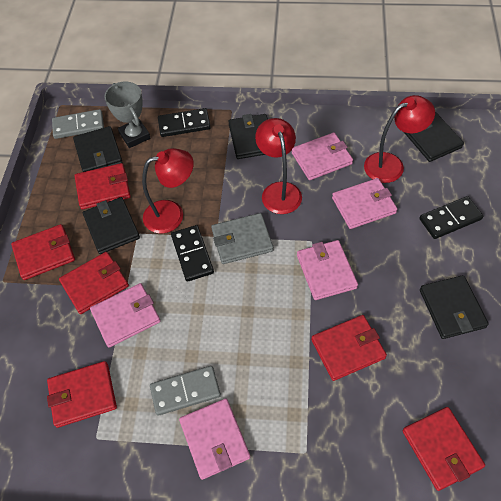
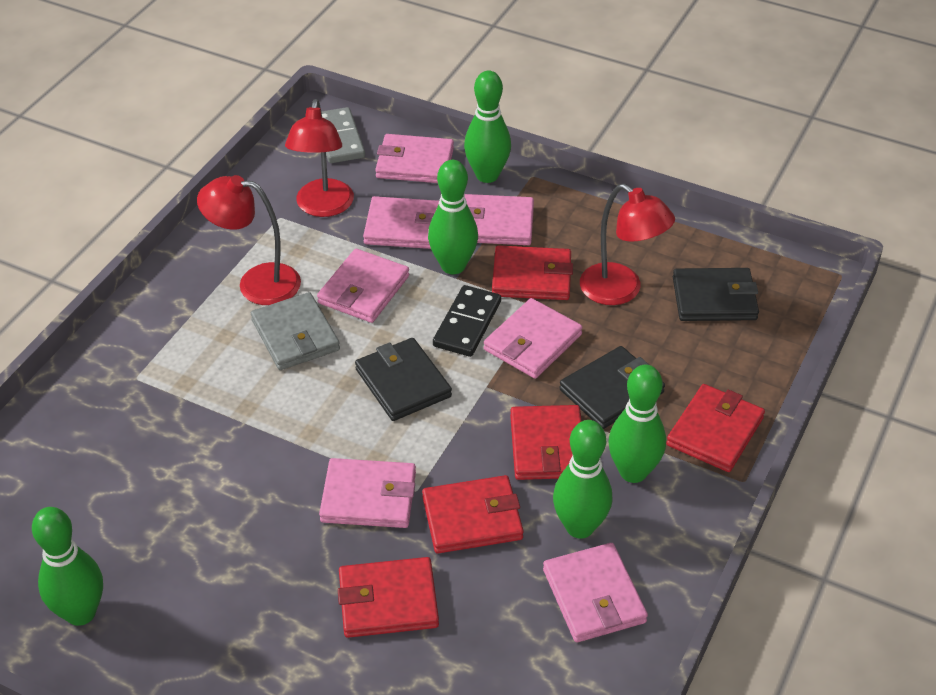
black domino: [158,108,211,137] [171,225,214,282] [420,196,483,239] = 3 -> [433,285,501,357] = 1
black wallet: [73,126,123,172] [83,197,140,254] [228,114,268,159] [404,112,464,162] [420,275,489,339] = 5 -> [355,338,452,421] [559,346,665,429] [673,268,759,321] = 3
green bowling pin: none = 0 -> [32,507,103,626] [428,160,478,274] [464,71,511,183] [553,420,612,539] [608,365,666,483] = 5
grey domino: [52,109,104,139] [150,366,221,416] = 2 -> [321,107,365,163] = 1
grey trophy: [104,82,150,148] = 1 -> none = 0
pink wallet: [90,283,160,348] [179,398,250,480] [292,133,353,180] [297,240,358,300] [332,178,397,229] = 5 -> [317,249,409,323] [319,458,416,528] [363,196,439,249] [375,134,454,183] [465,194,534,245] [484,298,583,379] [543,543,648,642] = 7
red wallet: [11,224,75,280] [47,361,117,428] [59,252,129,314] [75,163,131,209] [311,315,387,381] [403,407,485,491] = 6 -> [338,557,439,638] [422,475,524,553] [492,245,573,300] [510,405,582,480] [666,384,765,472] = 5

